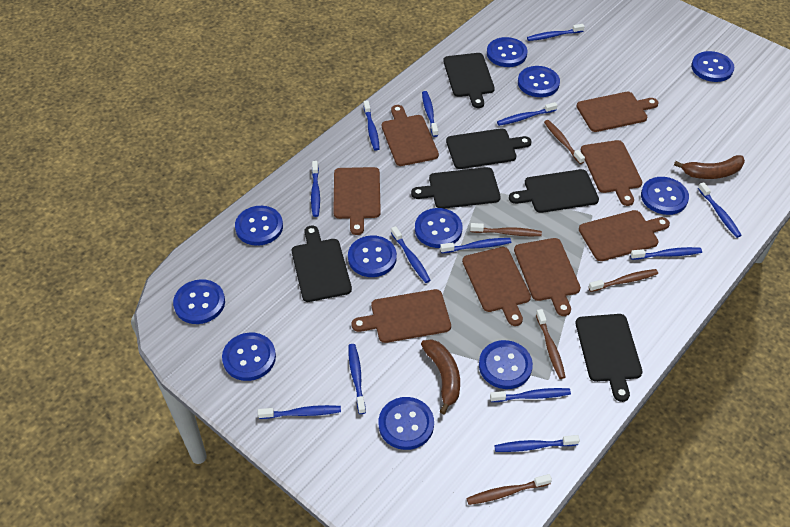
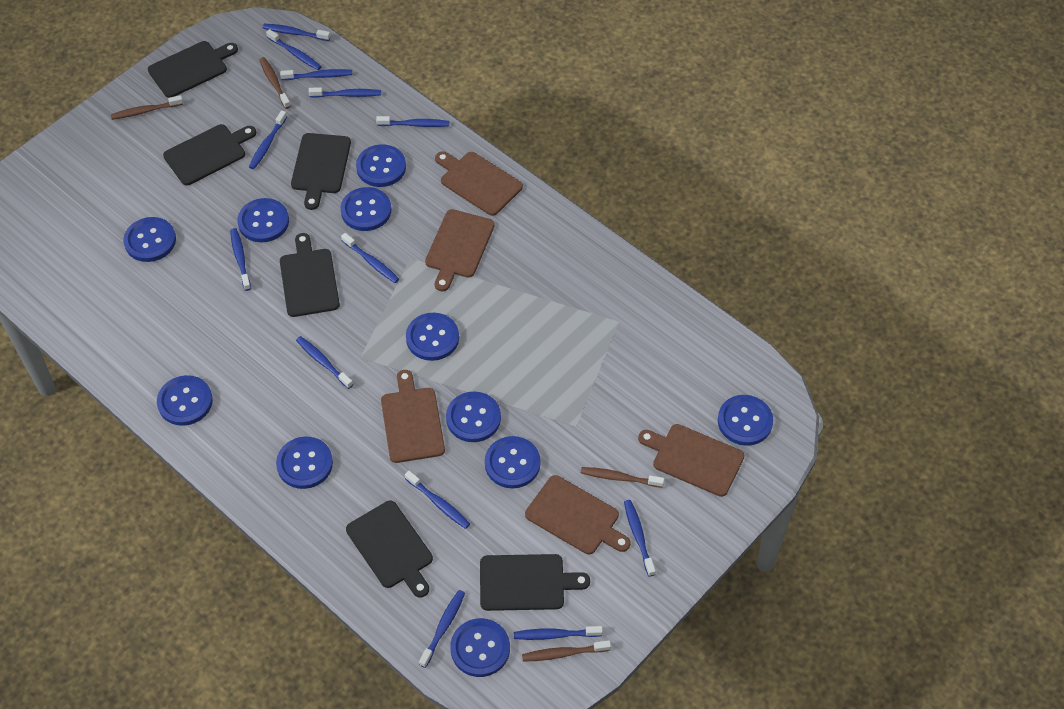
brown banana: [421,339,460,414] [674,155,745,179] = 2 -> none = 0
brown cutting board: [333,167,381,235] [352,289,451,343] [382,105,439,166] [462,247,531,326] [514,238,581,316] [576,92,659,132] [579,210,670,261] [581,140,643,206] = 8 -> [381,370,445,463] [425,209,495,291] [435,151,523,216] [525,475,630,554] [638,424,744,497] = 5
brown toothbrush: [467,474,552,505] [470,223,542,236] [536,309,566,379] [544,120,585,164] [588,269,658,292] = 5 -> [111,95,183,120] [259,57,291,109] [522,640,611,662] [581,467,664,488] = 4

